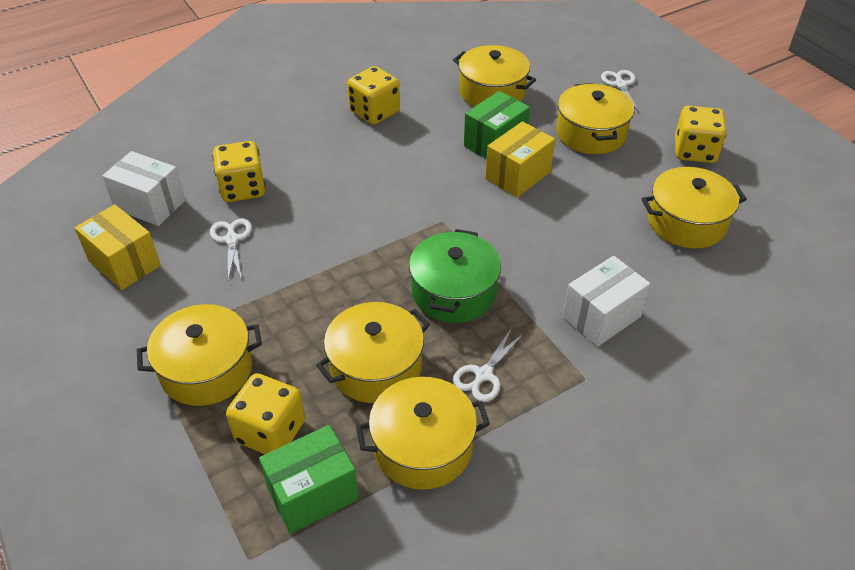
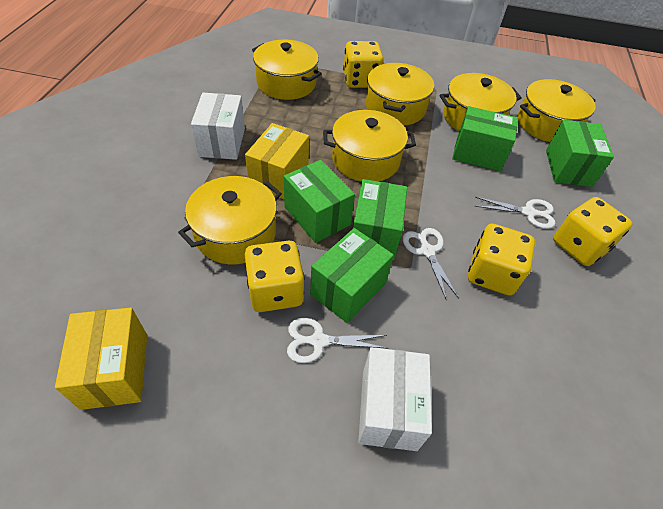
green box: [259,425,359,534] [464,91,530,159] = 2 -> [284,160,355,243] [310,228,394,323] [353,179,407,260] [452,106,518,171] [546,120,614,187] = 5
green pot: [409,229,501,323] = 1 -> none = 0

